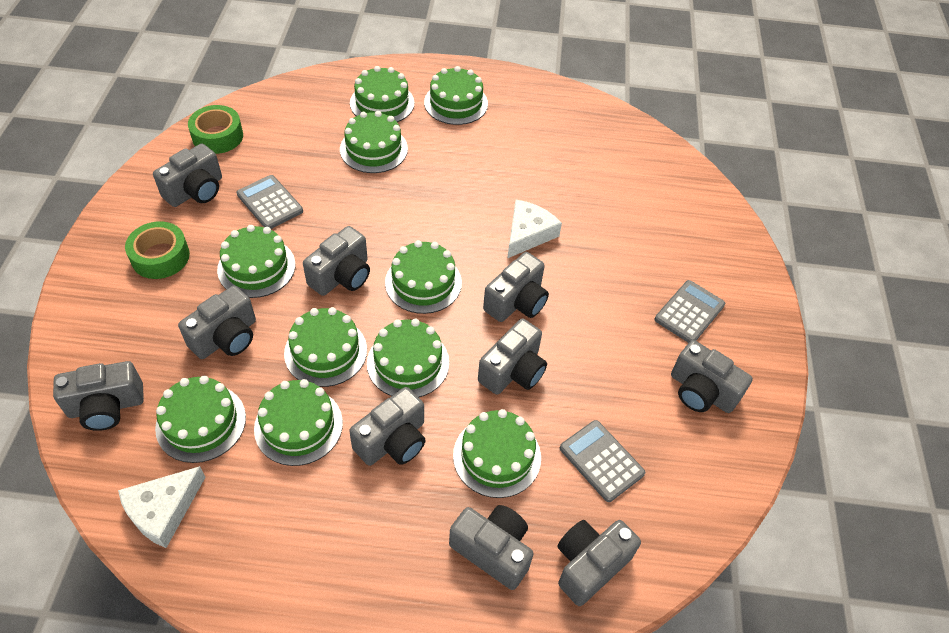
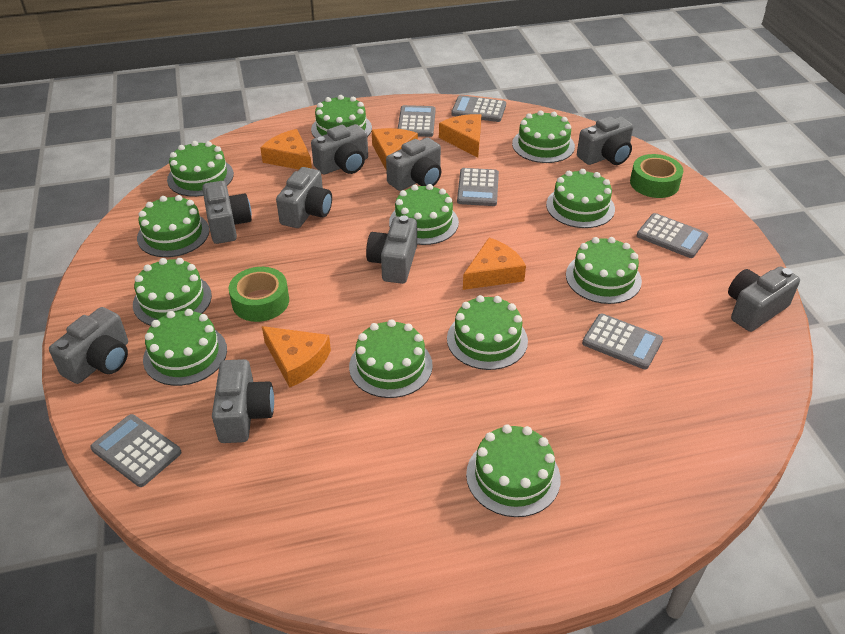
green cake: [155,376,246,463] [217,225,295,298] [254,379,343,466] [284,307,367,387] [340,111,408,173] [350,66,414,122] [367,319,449,397] [385,240,462,314] [424,66,488,125] [453,409,541,498] = 10 -> [133,258,212,326] [137,195,209,257] [143,309,227,386] [167,141,234,197] [311,95,372,138] [349,319,433,398] [389,184,459,245] [447,295,528,370] [466,424,561,517] [512,110,575,163] [546,169,615,228] [566,237,642,304] = 12
grey calculator: [237,175,303,229] [560,420,645,502] [655,280,725,343] = 3 -> [90,414,182,487] [398,105,436,137] [451,95,506,122] [457,168,499,206] [582,314,663,369] [637,213,708,258] = 6
grey camera: [53,361,144,431] [153,144,222,207] [178,286,256,359] [303,226,370,296] [349,387,426,466] [449,505,534,590] [478,319,547,395] [483,252,549,322] [557,520,641,606] [671,340,753,413] = 10 -> [49,307,128,384] [202,181,252,244] [212,359,274,443] [276,167,332,228] [311,124,368,174] [366,215,417,284] [386,137,441,191] [577,116,633,165] [728,266,800,332] = 9
orange cheese: none = 0 -> [260,129,312,169] [262,326,331,388] [372,128,418,169] [439,114,481,157] [463,237,526,290] = 5
white cheese: [118,466,205,548] [507,200,562,258] = 2 -> none = 0

